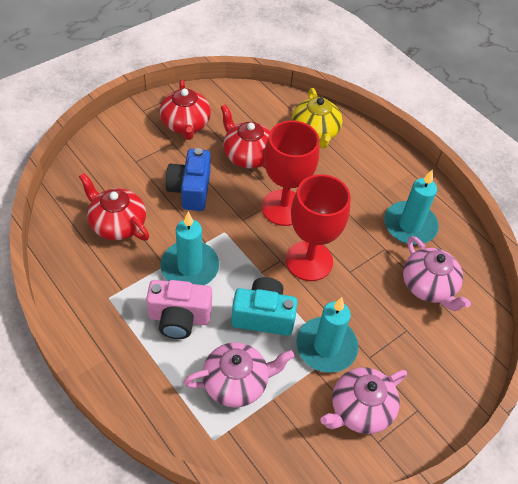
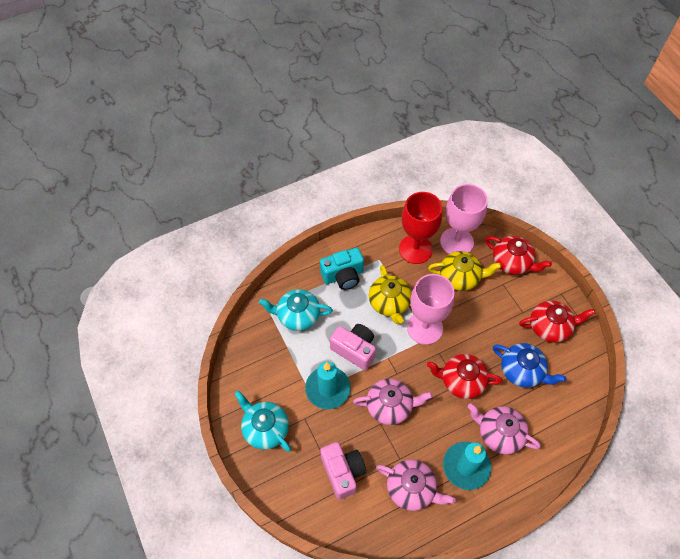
blue camera: [165,148,211,211] = 1 -> none = 0
blue teapot: none = 0 -> [493,343,566,388] = 1
pink camera: [146,280,212,339] = 1 -> [320,442,366,500] [330,324,376,370] = 2
pink goblet: none = 0 -> [407,274,455,345] [440,184,488,254] = 2
red goblet: [261,120,319,226] [286,174,351,281] = 2 -> [399,192,442,264] = 1
turquoise candle: [160,212,219,285] [296,297,359,373] [384,169,439,245] = 3 -> [305,362,351,409] [443,442,491,490] = 2
turquoise teapot: none = 0 -> [234,390,291,452] [259,289,333,331] = 2
yellow teapot: [292,88,343,148] = 1 -> [369,265,412,324] [428,251,501,291] = 2

